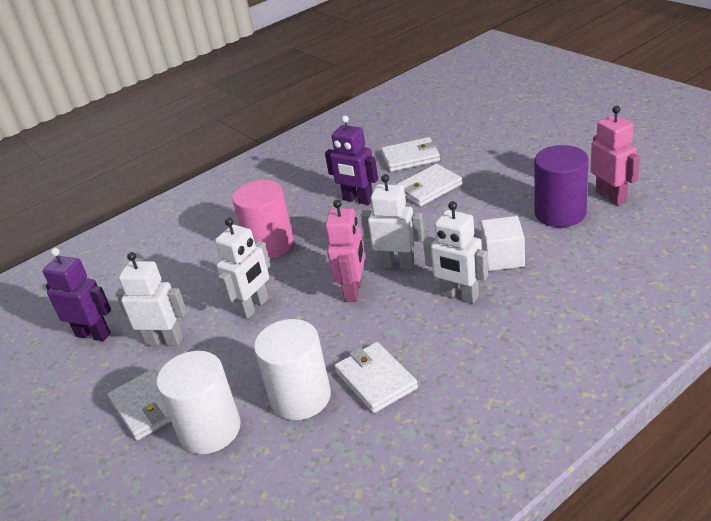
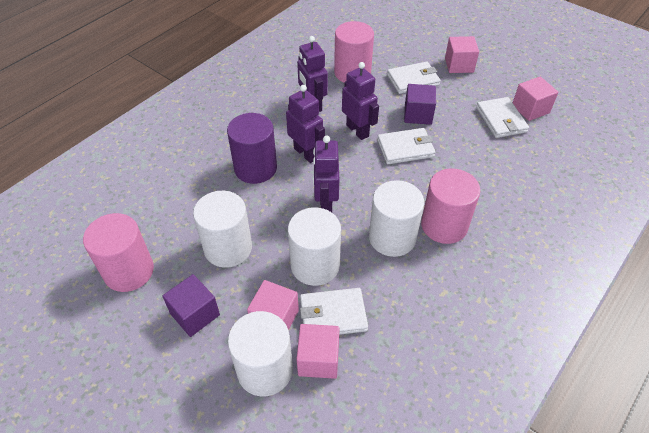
pink cube: none = 0 -> [247,280,299,330] [296,324,340,379] [445,36,479,73] [513,77,558,121] = 4
pink cylinder: [232,180,294,259] = 1 -> [83,213,154,292] [334,21,374,83] [421,168,480,244] = 3
pink robot: [325,200,365,302] [590,106,640,206] = 2 -> none = 0
purple cube: none = 0 -> [162,274,220,337] [404,84,436,125] = 2
purple robot: [43,248,111,341] [325,116,378,205] = 2 -> [286,85,325,163] [297,36,328,112] [313,136,339,212] [342,62,379,140] = 4
white cube: [481,216,525,271] = 1 -> none = 0
white cylinder: [156,351,241,454] [254,319,331,420] = 2 -> [193,191,252,268] [228,311,293,396] [288,207,341,286] [369,180,424,257] = 4
white robot: [116,252,187,346] [215,217,271,319] [360,174,425,269] [423,201,488,304] = 4 -> none = 0

